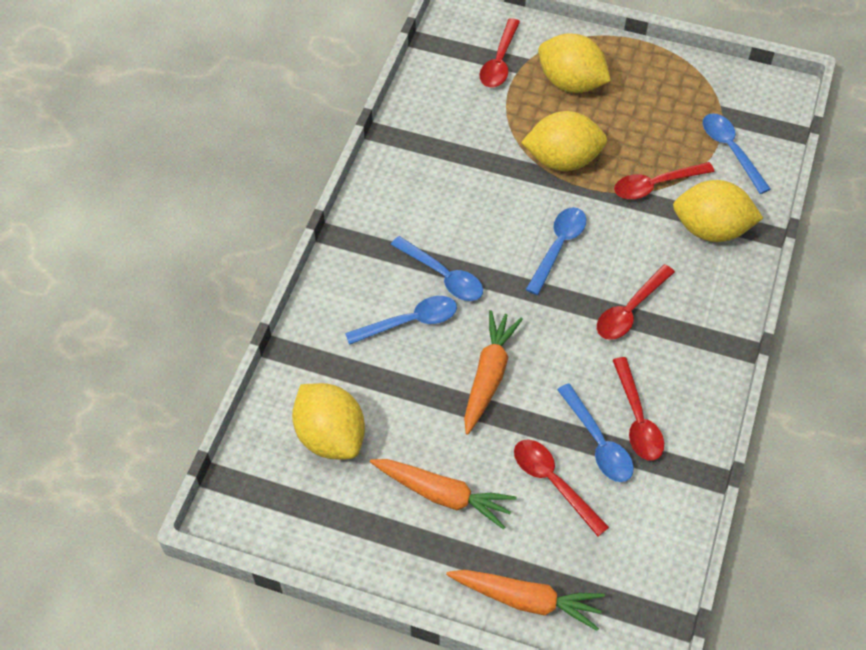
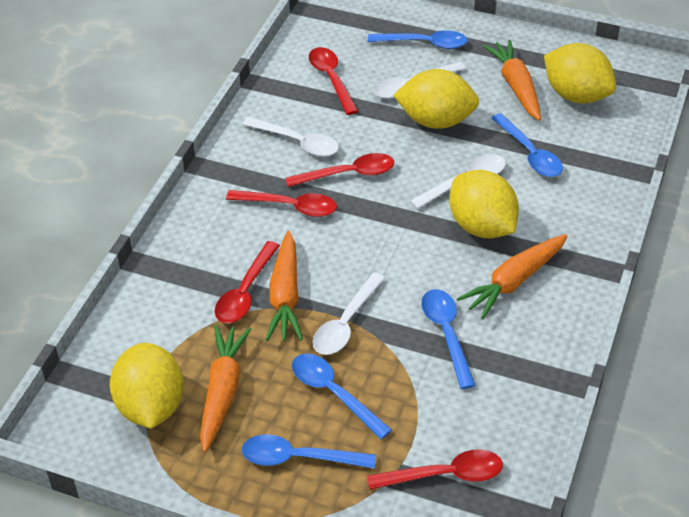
orange carrot: [370,459,517,530] [446,570,605,631] [464,310,523,435] = 3 -> [200,325,251,452] [265,231,303,341] [457,234,568,319] [483,40,541,121] = 4
white spoon: none = 0 -> [242,117,339,156] [313,273,385,355] [373,62,466,99] [410,154,506,209] = 4

